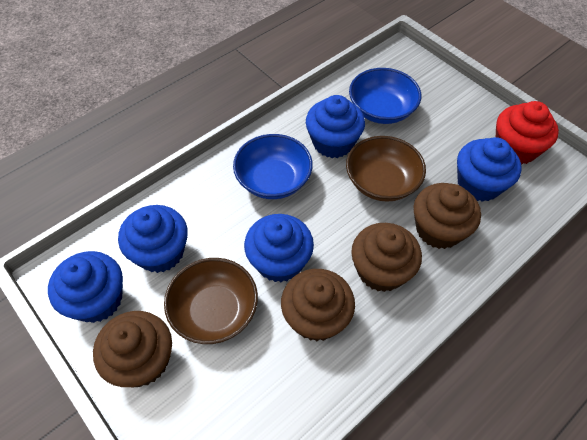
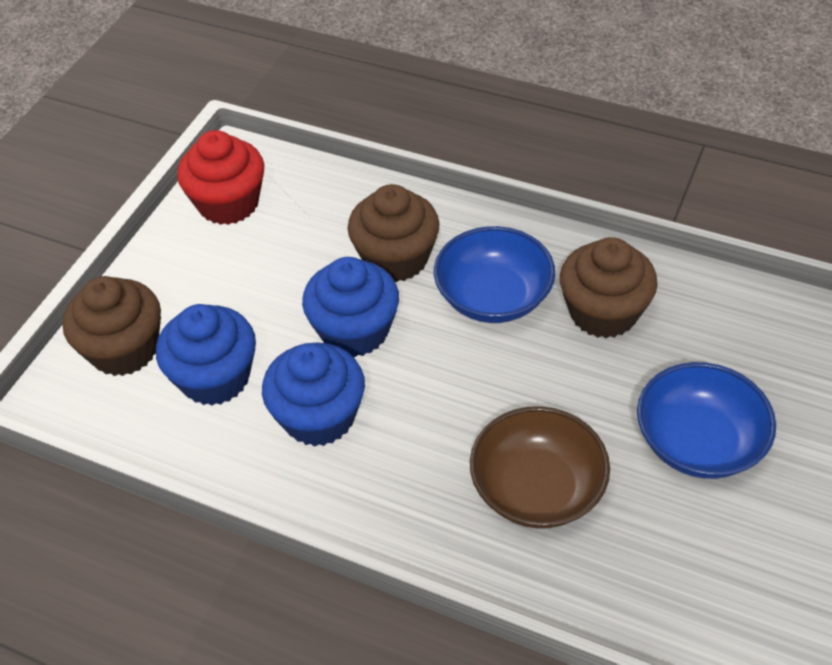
blue cupcake: [48,251,123,323] [118,205,188,273] [244,214,314,282] [306,95,365,158] [457,137,522,202] = 5 -> [156,304,256,406] [262,343,365,447] [302,257,399,357] = 3
brown bowl: [164,258,258,344] [346,136,426,202] = 2 -> [470,406,610,529] = 1
brown cupcake: [93,311,172,388] [281,269,355,341] [351,223,422,292] [413,183,481,249] = 4 -> [62,276,161,376] [348,184,439,282] [560,237,658,338] = 3

